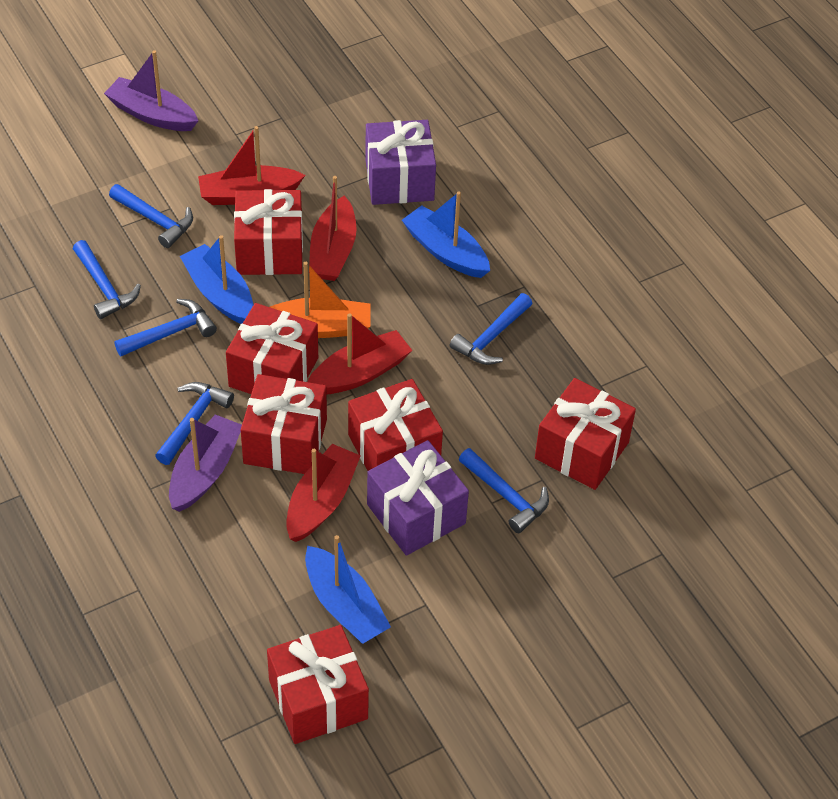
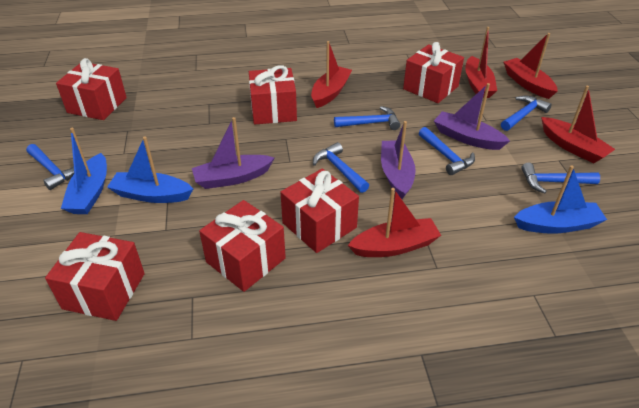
orange boat: [270,262,371,338] = 1 -> none = 0
purple boat: [104,50,198,131] [169,414,242,512] = 2 -> [192,117,274,189] [381,121,416,199] [434,83,510,150] = 3
purple gift: [365,120,436,205] [367,440,469,556] = 2 -> none = 0
red boat: [198,126,305,205] [286,444,361,542] [308,313,412,395] [309,176,357,281] = 4 -> [311,41,352,108] [348,188,441,257] [465,27,497,98] [503,33,558,99] [541,86,615,163] = 5

